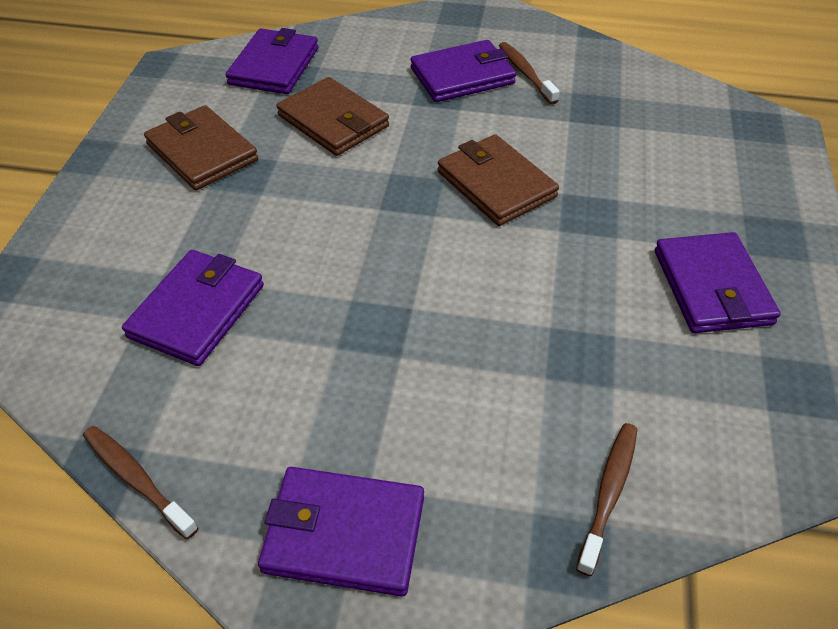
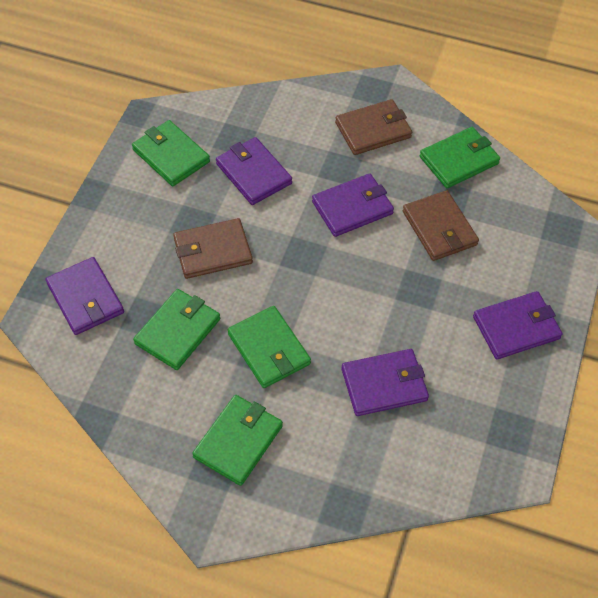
brown toothbrush: [83,426,198,539] [499,42,560,105] [576,423,638,576] = 3 -> none = 0
green wallet: none = 0 -> [132,120,210,186] [133,289,220,370] [192,395,283,486] [228,306,311,388] [420,127,500,188] = 5

